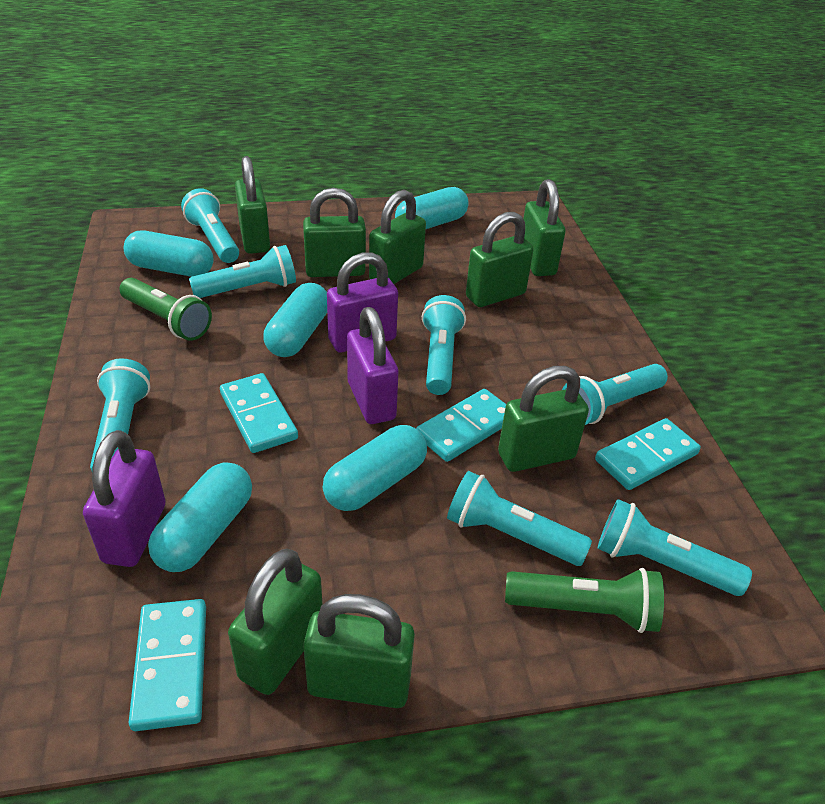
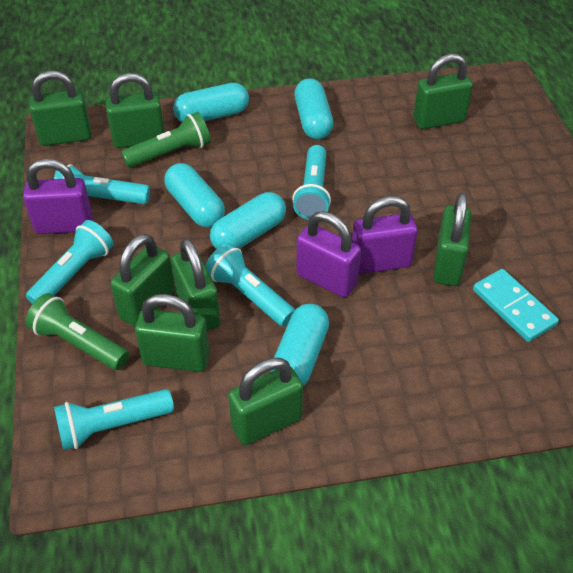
turquoise domino: [128,599,206,731] [220,373,298,453] [416,389,506,462] [595,418,701,490] = 4 -> [473,269,559,342] = 1
turquoise flashlight: [90,358,150,471] [181,188,239,263] [189,245,296,298] [422,295,466,395] [447,471,592,566] [562,364,668,425] [598,499,752,596] = 7 -> [26,220,114,304] [54,164,150,205] [54,389,174,451] [205,243,295,327] [292,145,331,220] = 5

